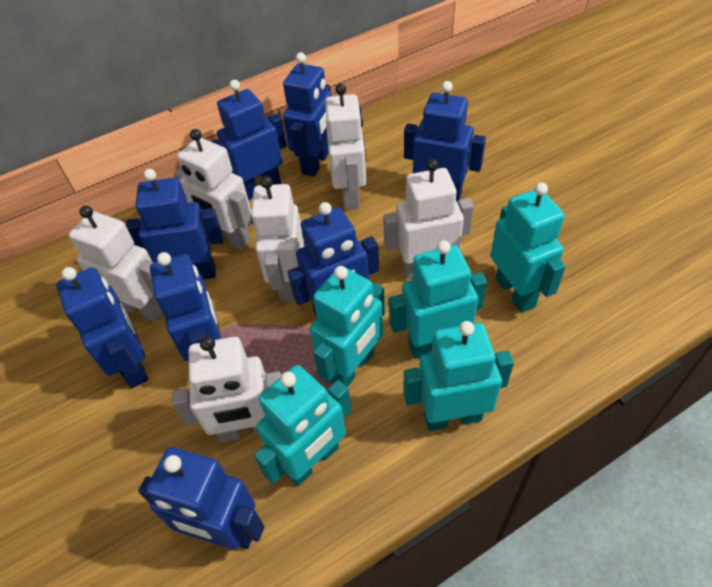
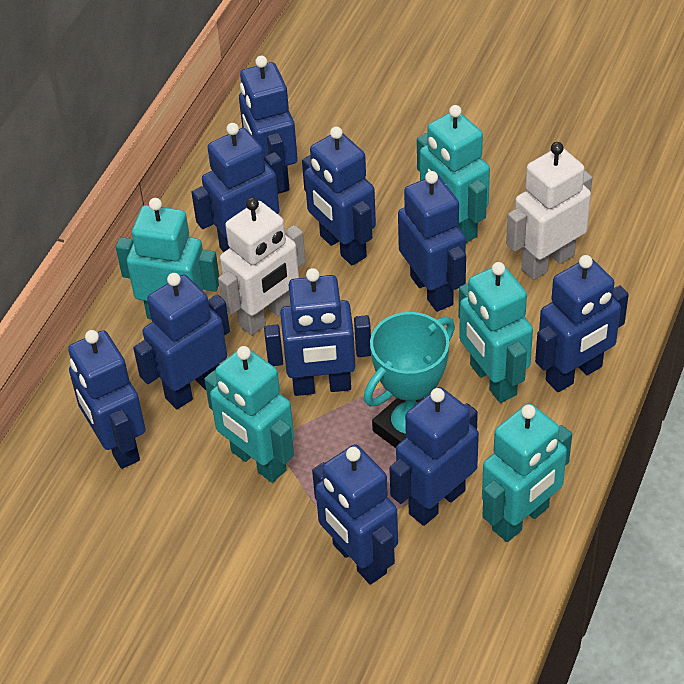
blue robot: [56,267,148,388] [126,169,223,279] [138,447,264,549] [150,252,222,361] [211,80,287,200] [283,52,332,177] [288,202,379,318] [404,81,486,202] = 8 -> [68,330,146,469] [133,273,230,409] [191,123,285,252] [239,56,298,194] [264,268,371,396] [302,126,376,265] [312,444,398,584] [389,387,479,526] [398,171,466,312] [535,255,629,392] = 10
turquoise trophy: none = 0 -> [364,312,455,448] = 1
white robot: [69,206,163,322] [172,336,281,442] [175,129,251,250] [250,176,304,302] [325,84,367,210] [383,159,474,279] = 6 -> [218,197,305,335] [506,142,592,280] = 2

